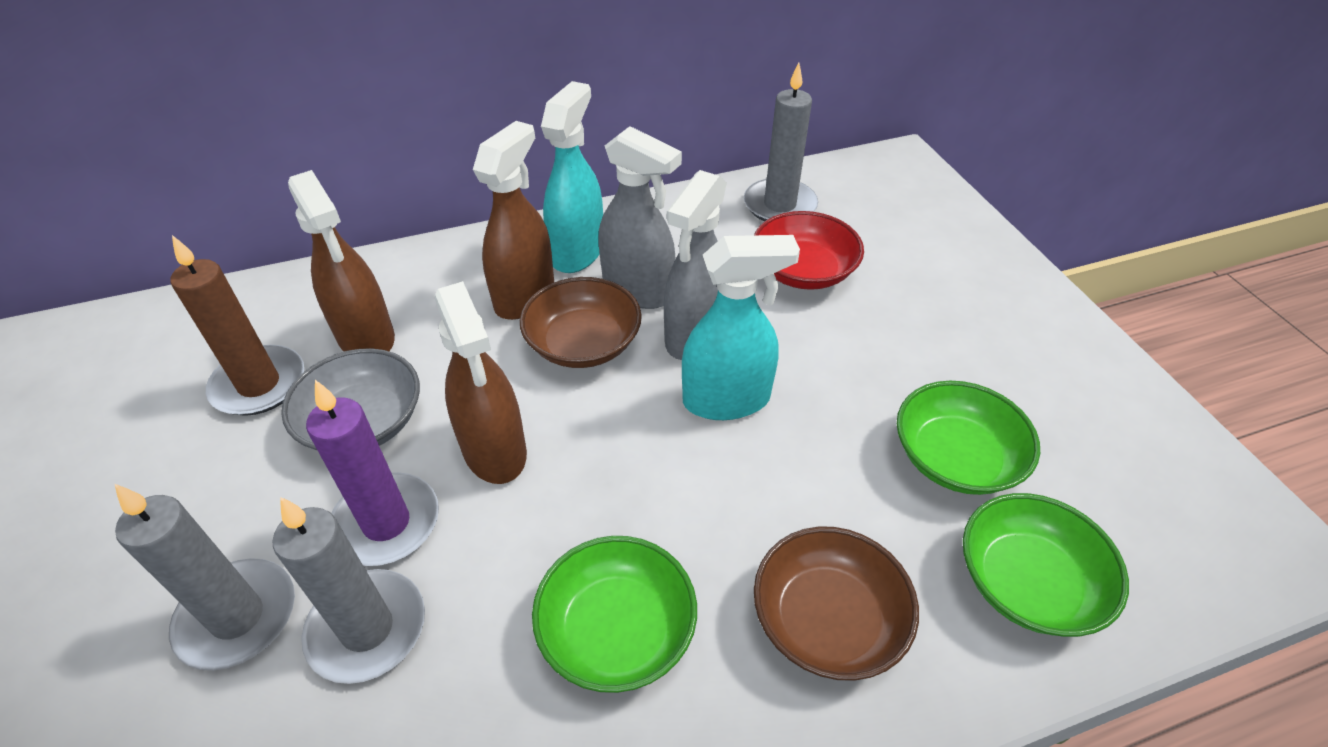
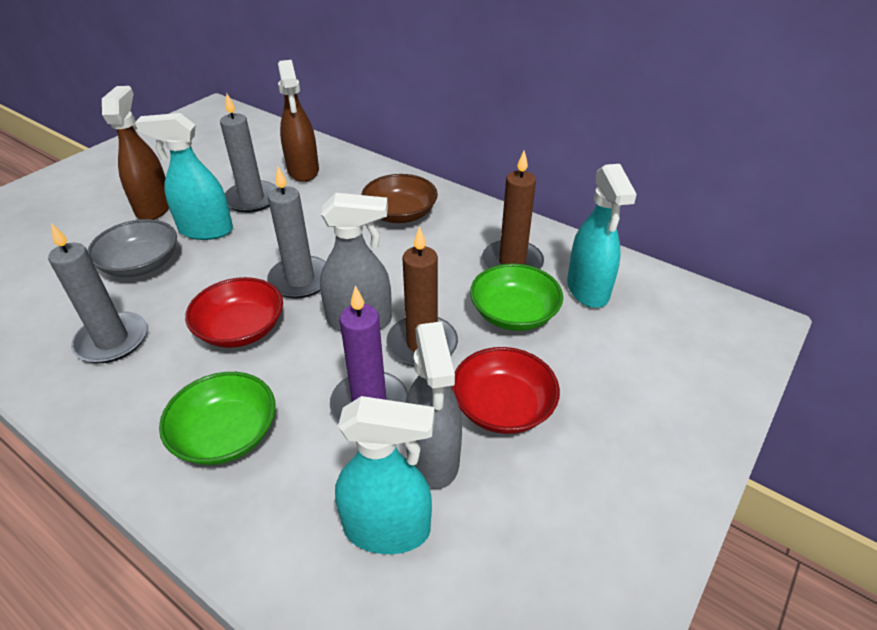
brown bowl: [520,277,642,368] [754,526,919,681] = 2 -> [361,174,438,223] = 1
brown candle: [170,235,304,416] = 1 -> [386,226,458,366] [482,151,544,269] = 2
brown spray bottle: [288,170,395,351] [434,281,527,484] [473,121,554,320] = 3 -> [102,86,169,220] [278,60,319,182] = 2
green bowl: [532,536,697,693] [897,381,1040,495] [963,493,1129,637] = 3 -> [159,372,276,465] [470,263,563,331] = 2
red bowl: [754,211,864,290] = 1 -> [185,277,283,348] [452,347,560,434] = 2
turquoise spray bottle: [541,81,603,273] [682,235,800,420] = 2 -> [135,113,233,240] [335,396,435,554] [567,164,637,308] = 3

